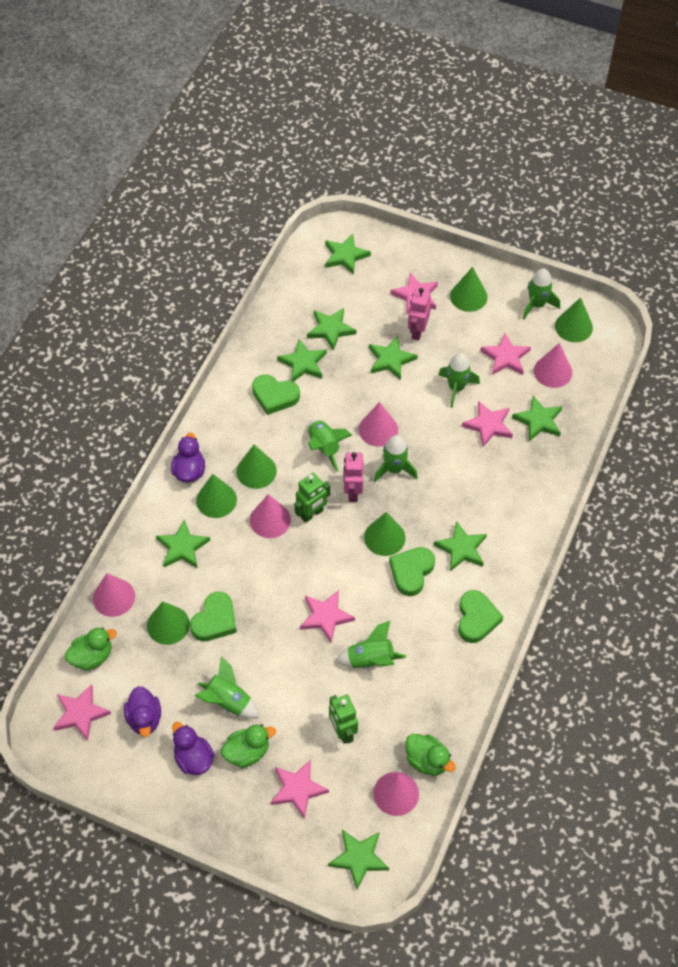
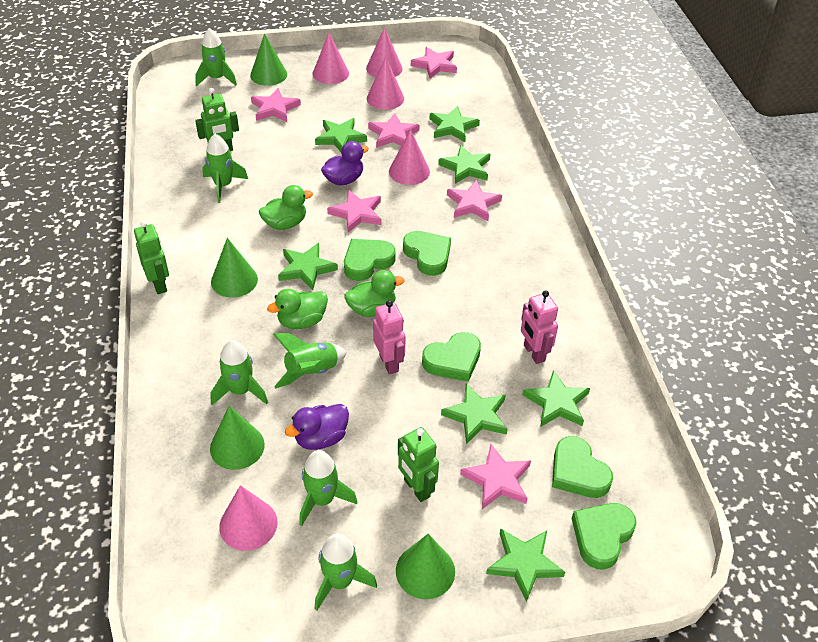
green cone: [147,601,190,645] [196,474,237,518] [236,445,277,489] [364,512,406,556] [450,267,488,312] [555,297,593,342] = 6 -> [210,406,265,470] [211,238,258,297] [250,33,287,86] [396,534,455,599] = 4
green heart: [190,592,237,641] [252,374,300,415] [389,547,435,596] [458,590,503,643] = 4 -> [344,239,396,281] [403,231,451,276] [422,332,481,382] [552,436,613,498] [572,503,637,570] = 5
green robot: [294,473,330,523] [329,695,358,744] = 2 -> [134,221,169,294] [195,88,239,151] [398,427,439,502] = 3
green star: [156,519,210,568] [277,339,327,382] [307,308,356,351] [325,234,371,275] [328,830,389,890] [369,336,418,380] [433,521,487,571] [512,396,562,441] = 8 -> [278,243,338,290] [315,118,367,152] [429,106,480,142] [438,145,490,184] [441,384,508,444] [486,528,565,602] [523,370,590,427] = 7
purple duck: [124,686,161,737] [171,433,205,482] [172,722,214,775] = 3 -> [285,404,349,450] [321,141,369,186] = 2

